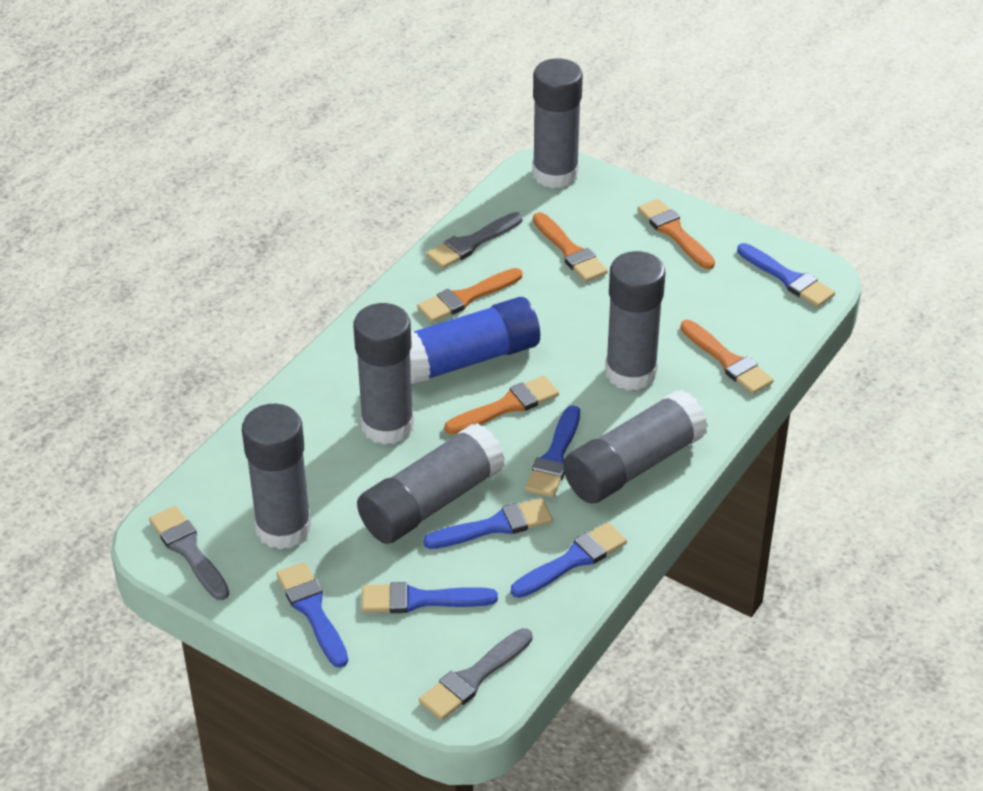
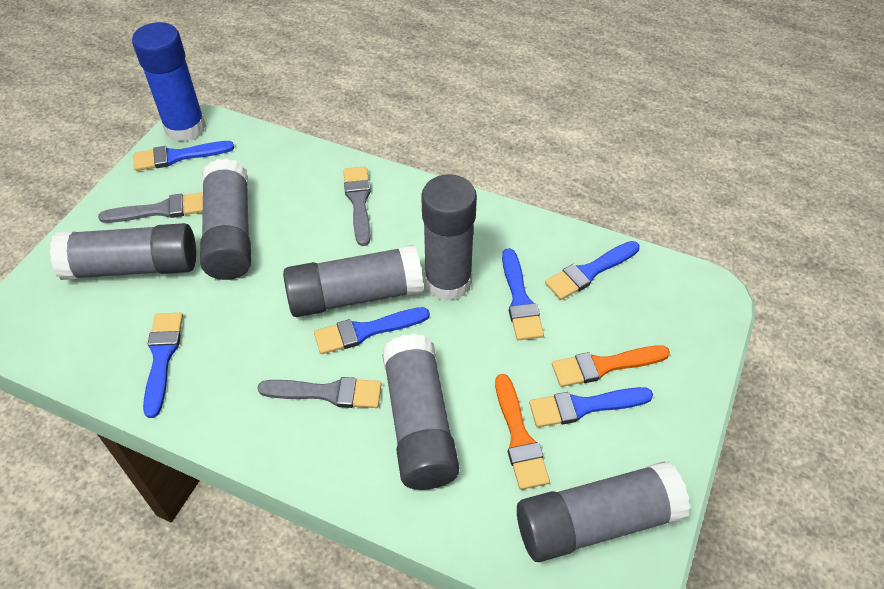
orange brush: [417,268,522,322] [444,376,559,435] [533,212,608,282] [638,199,715,269] [680,320,774,394] = 5 -> [495,374,550,490] [552,345,670,387] = 2

